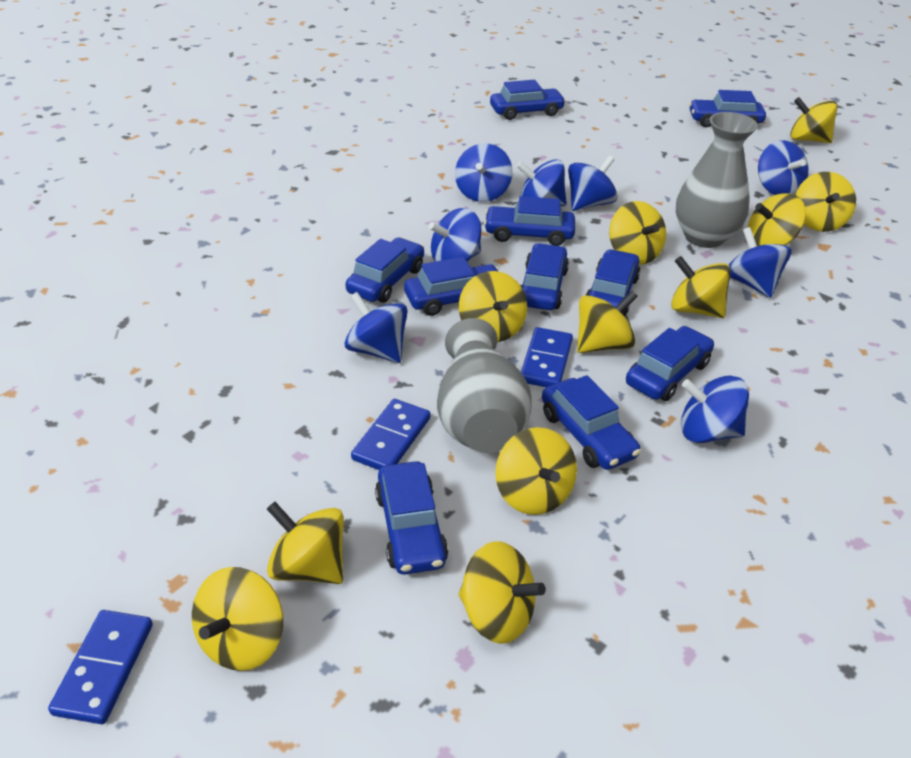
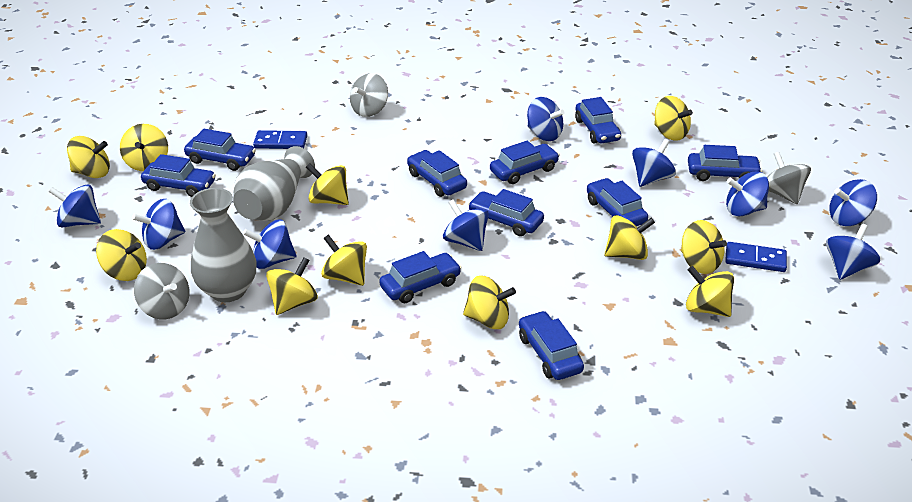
blue domino: [48,610,153,724] [351,399,430,470] [521,327,573,387] = 3 -> [253,130,307,149] [725,242,787,272] = 2
blue spinning top: [345,292,408,363] [429,208,481,262] [455,143,513,202] [516,159,567,206] [568,155,618,211] [681,376,749,443] [729,227,792,298] [758,140,809,195] = 8 -> [49,184,101,227] [132,199,185,250] [243,219,297,269] [443,199,489,251] [527,97,565,141] [632,139,676,187] [726,172,769,216] [826,224,880,280] [829,179,877,226] = 9
grey spinning top: none = 0 -> [134,263,190,319] [350,73,388,117] [767,152,811,204] = 3

